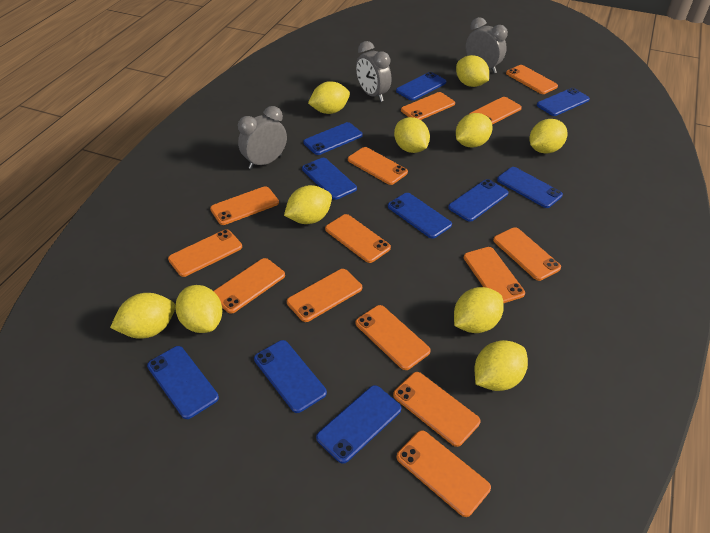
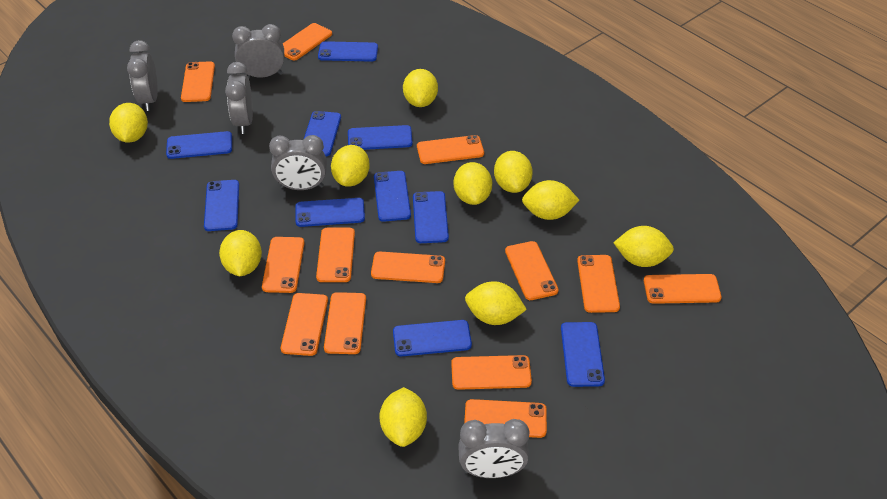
grey clock: [238,106,287,169] [356,41,392,102] [466,17,508,73] = 3 -> [127,40,158,111] [225,62,253,134] [232,24,284,77] [269,135,327,190] [458,419,530,478] = 5
orange phone: [168,229,242,277] [210,186,279,225] [214,258,285,313] [287,269,362,322] [325,214,391,263] [348,147,408,185] [356,305,431,370] [393,372,480,447] [397,430,491,517] [401,92,455,120] [464,247,525,303] [469,97,522,125] [493,227,561,281] [506,65,558,94] = 14 -> [181,61,215,102] [262,237,305,293] [281,293,328,356] [283,23,332,60] [316,228,355,282] [324,292,366,354] [371,252,445,283] [417,135,484,164] [451,355,532,390] [464,399,547,438] [505,241,559,300] [577,255,620,313] [644,274,722,304] = 13

